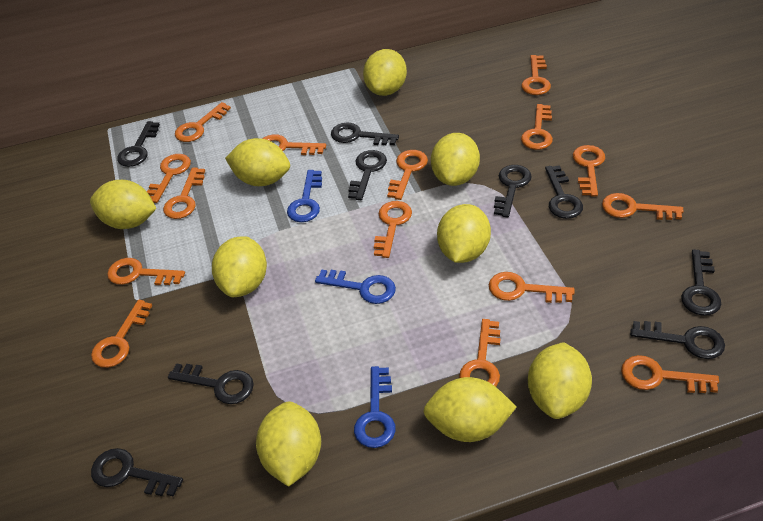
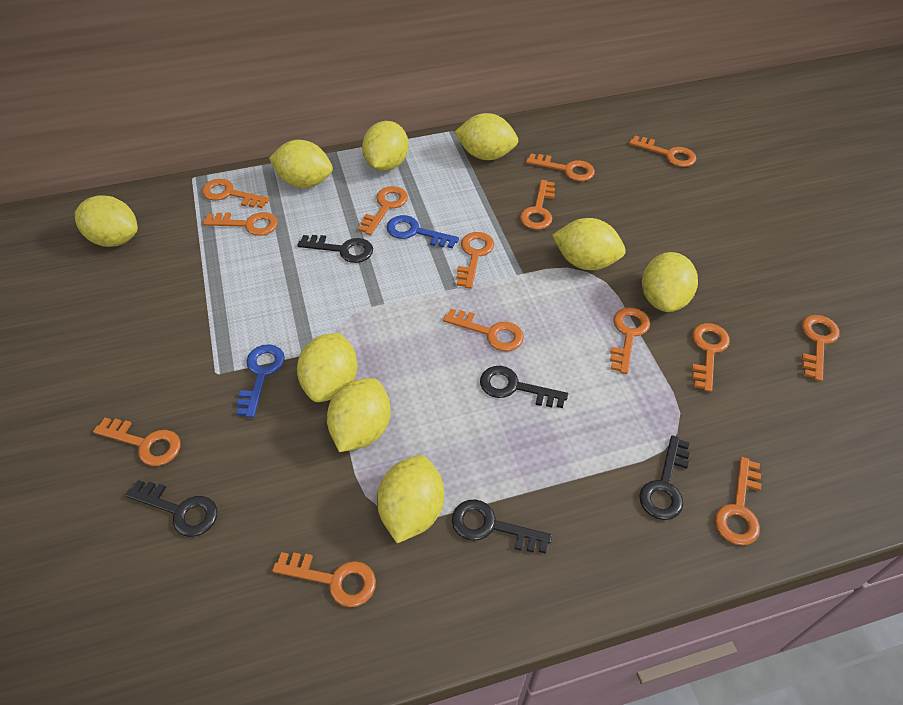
black key: [91,448,183,497] [117,121,160,167] [168,363,254,404] [331,123,399,145] [348,150,387,200] [494,165,532,217] [545,165,583,219] [630,321,725,359] [681,249,721,316] = 9 -> [125,480,217,537] [298,235,373,263] [452,499,552,554] [480,366,568,408] [639,435,690,520] = 5
blue key: [287,170,322,222] [315,270,396,304] [354,366,396,448] = 3 -> [236,344,285,418] [386,215,459,249] = 2
orange key: [91,300,152,368] [107,258,185,285] [147,154,191,203] [163,168,205,219] [175,102,231,142] [262,134,326,155] [374,201,412,258] [387,150,428,200] [459,319,501,387] [489,272,575,303] [521,55,551,95] [521,104,553,150] [573,145,605,196] [602,193,683,220] [621,355,719,393] = 15 -> [93,418,181,466] [202,179,270,208] [203,212,278,236] [272,552,376,607] [358,186,408,235] [443,309,524,351] [457,232,494,289] [520,180,555,230] [526,153,595,181] [610,308,650,374] [629,136,696,167] [692,323,730,392] [715,457,761,546] [802,315,840,382] = 14

